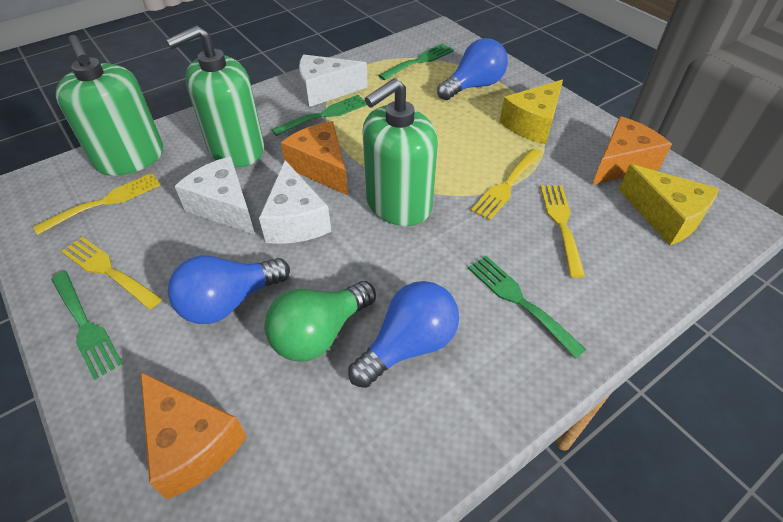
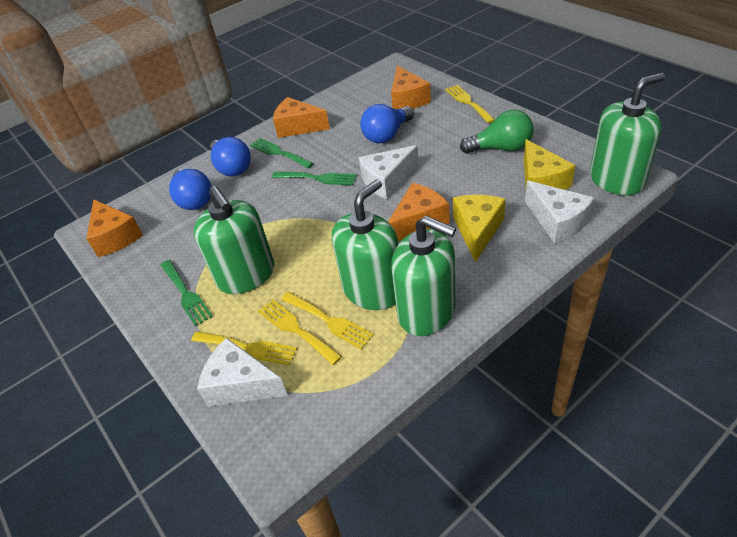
green fork: [51,271,123,380] [272,95,367,136] [378,43,454,80] [468,256,586,359] = 4 -> [161,260,213,326] [250,138,314,168] [272,172,357,185] = 3
green soap dispenser: [55,35,163,176] [166,25,264,167] [363,78,438,226] = 3 -> [194,186,274,294] [332,180,398,310] [391,216,456,336] [590,73,665,195] = 4
orange cheese: [141,372,247,499] [281,121,348,195] [592,116,672,185] = 3 -> [86,199,143,257] [273,97,330,138] [388,183,450,241] [391,65,431,109] = 4

